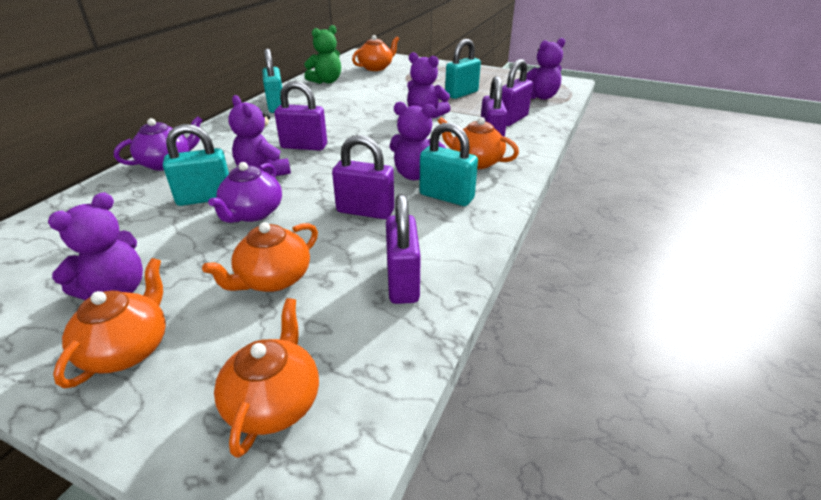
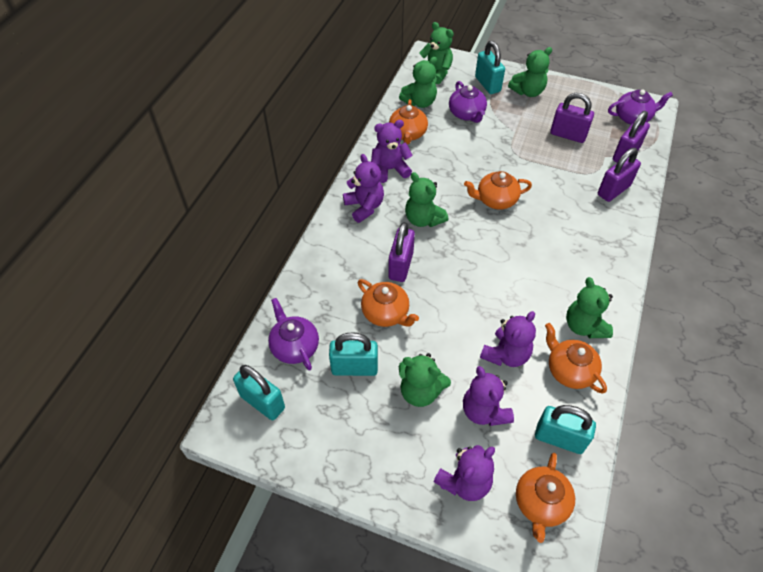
green teddy bear: [304,25,341,84] = 1 -> [399,57,437,108] [399,353,451,407] [405,172,448,227] [419,22,454,84] [508,47,552,97] [566,277,613,338] = 6
purple padlock: [274,81,327,151] [332,135,394,219] [386,194,421,304] [481,76,508,137] [502,59,533,126] = 5 -> [388,222,415,282] [550,93,594,143] [598,148,641,202] [613,111,650,163] = 4
purple teapot: [114,116,203,171] [208,162,282,223] = 2 -> [268,298,319,370] [449,81,487,123] [608,89,673,125] = 3

